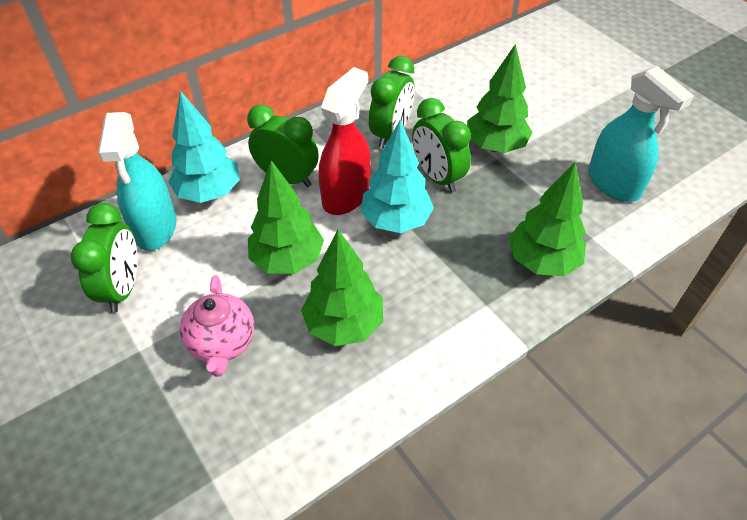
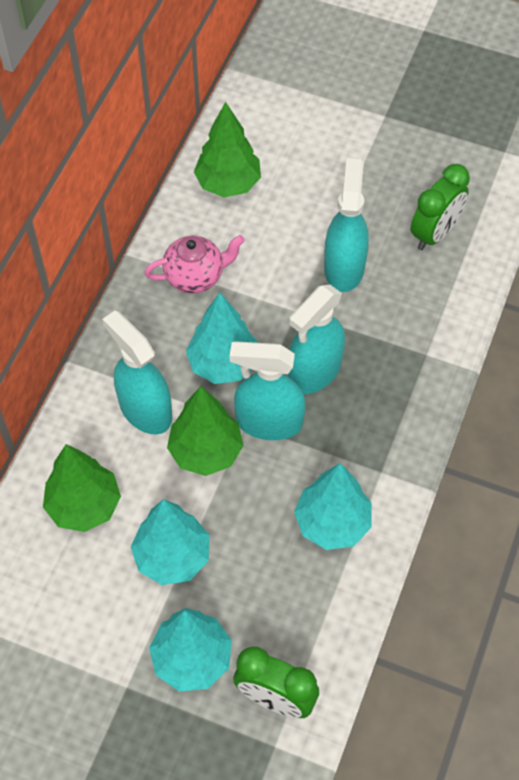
green clock: [70,203,138,313] [247,105,319,187] [369,56,414,148] [412,98,471,193] = 4 -> [233,647,319,718] [411,164,470,250] = 2
green tree: [248,160,324,274] [301,230,383,346] [467,44,533,153] [509,162,586,276] = 4 -> [43,444,121,532] [167,386,244,476] [194,102,261,197] = 3
red spray bottle: [319,67,371,215] = 1 -> none = 0
turquoise spray bottle: [98,112,176,251] [588,66,694,202] = 2 -> [102,310,172,434] [229,341,306,440] [288,285,345,394] [324,158,369,292] = 4
turquoise tree: [168,91,240,203] [361,120,434,233] = 2 -> [131,499,210,585] [149,608,232,692] [186,293,258,384] [294,463,372,550] = 4

